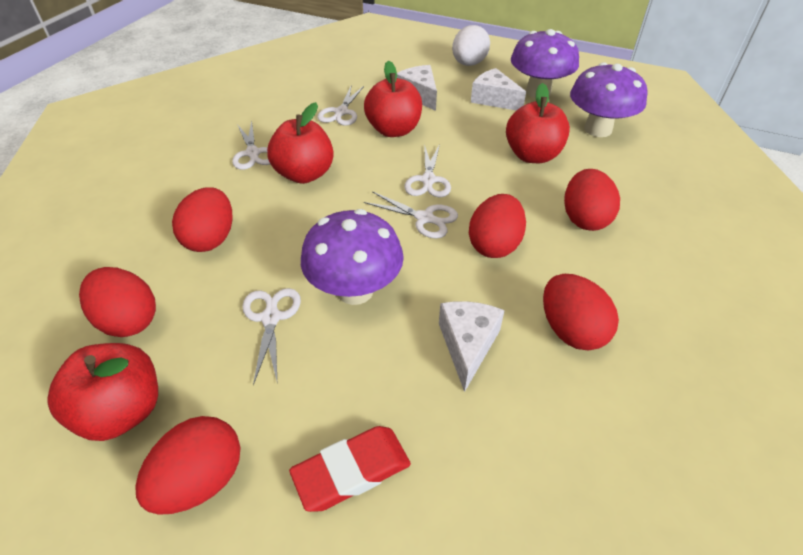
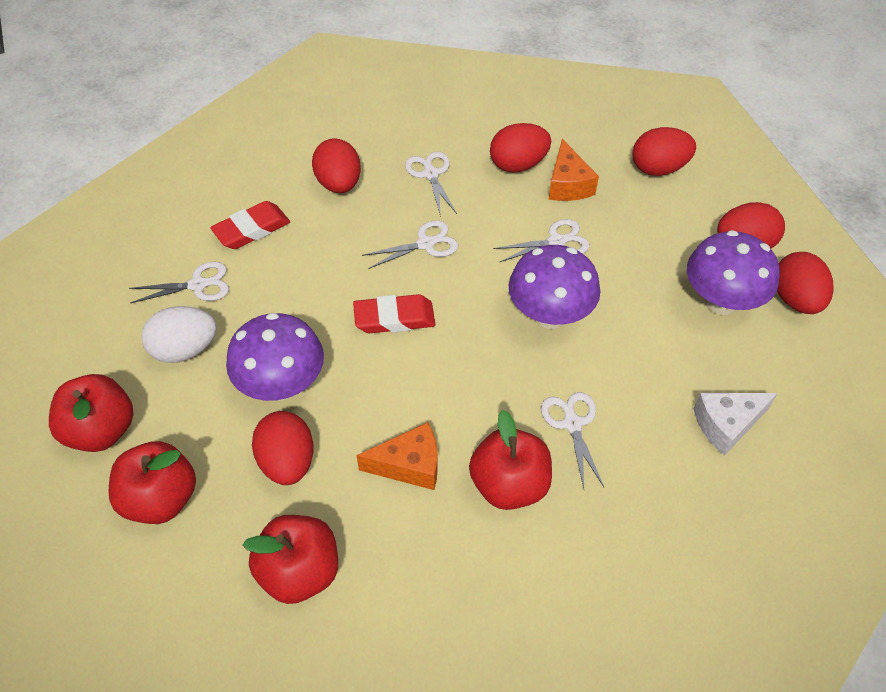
orange cheese: none = 0 -> [357,422,438,490] [548,139,599,201] = 2
red eraser: [289,426,411,512] = 1 -> [210,201,290,249] [353,294,435,333] = 2
white cheese: [397,65,437,111] [439,301,505,392] [471,68,526,111] = 3 -> [694,393,778,456] = 1

